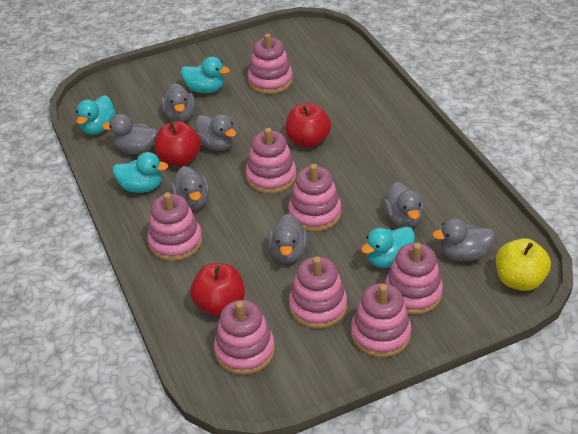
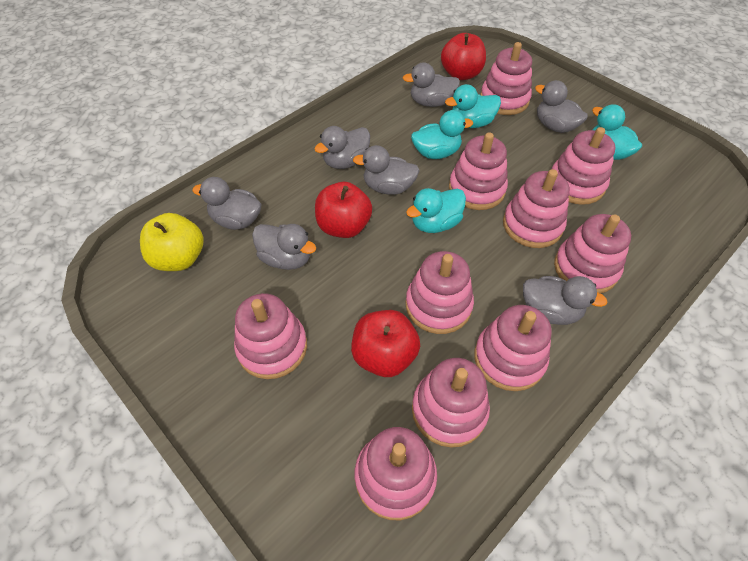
pink stacking toy: [147,192,202,261] [214,300,275,375] [245,128,296,194] [248,33,293,94] [288,164,341,232] [289,256,347,329] [351,283,411,358] [385,243,443,315] = 8 -> [234,293,307,379] [355,427,437,520] [406,251,474,334] [412,358,490,448] [449,133,508,210] [474,305,552,391] [480,42,532,115] [503,169,570,248] [552,127,616,205] [554,214,631,293] = 10

